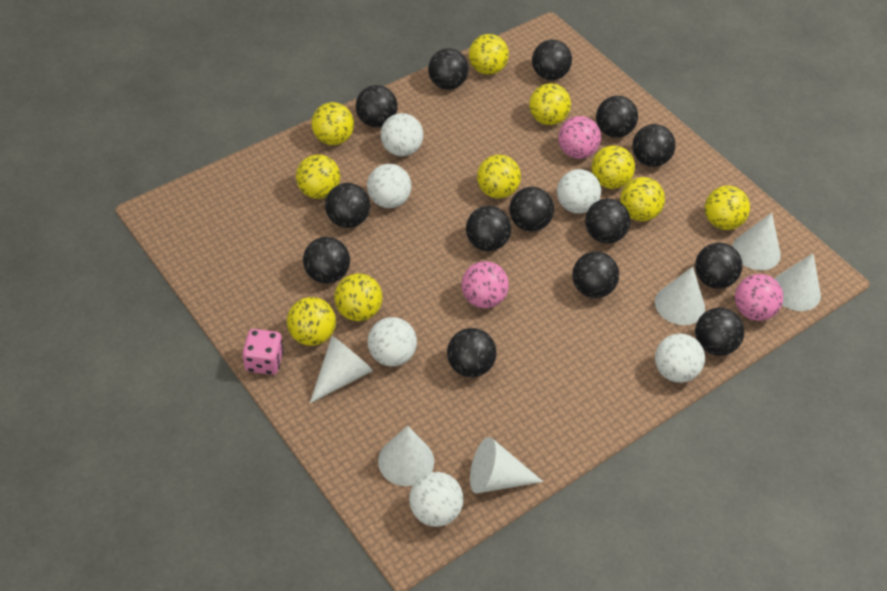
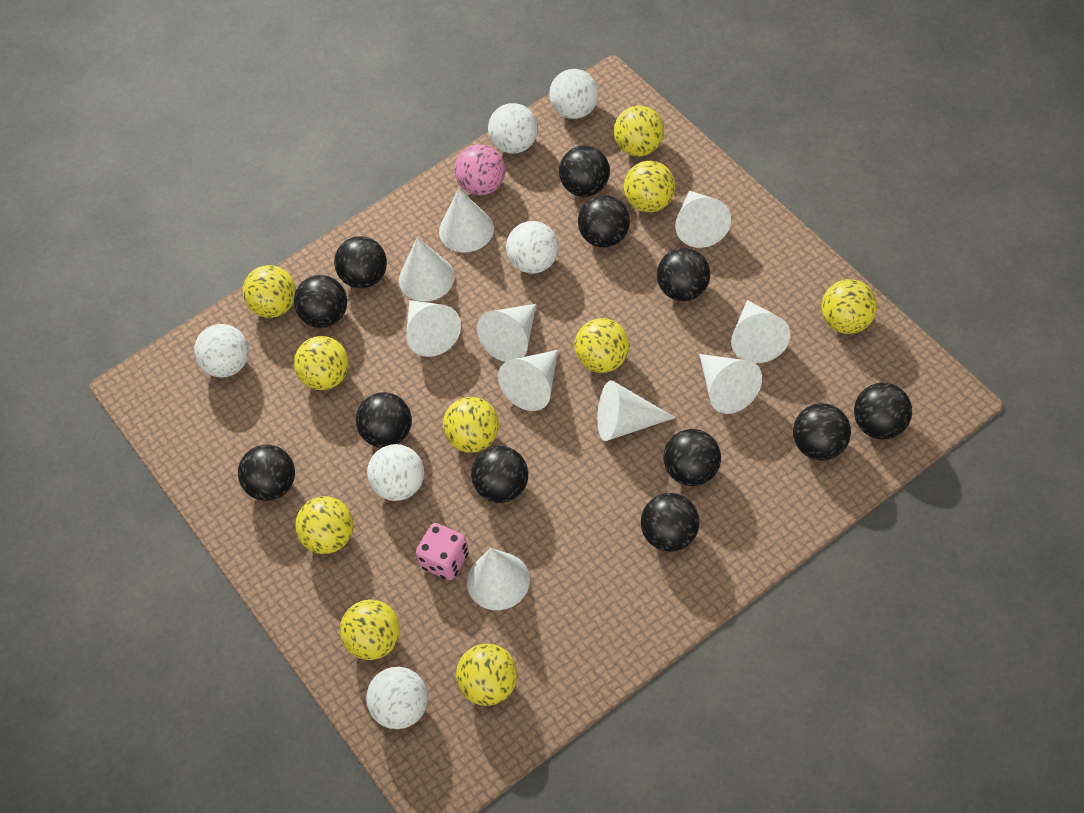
black ball: [303,237,350,284] [325,183,370,228] [356,85,397,127] [428,48,469,90] [447,328,497,377] [466,206,511,251] [509,187,554,232] [532,40,572,80] [572,252,619,298] [585,199,630,244] [596,96,638,138] [632,124,676,167] [695,242,742,289] [695,308,744,356] = 14 -> [238,444,295,501] [294,275,347,328] [334,236,387,289] [356,392,412,448] [471,446,528,503] [559,145,610,197] [578,195,630,248] [641,493,700,552] [657,248,710,301] [664,429,721,486] [793,403,851,461] [854,383,912,440] = 12
pink ball: [461,261,509,308] [558,116,601,159] [735,274,783,321] = 3 -> [455,144,505,195] = 1
white cone: [310,336,373,403] [378,426,434,486] [470,437,543,493] [655,267,705,325] [732,213,781,270] [774,253,821,311] = 6 -> [399,238,455,302] [406,300,461,357] [439,188,494,252] [467,548,530,610] [477,304,536,362] [498,350,558,411] [597,380,676,441] [675,191,731,248] [699,354,762,414] [731,300,790,363] = 10

